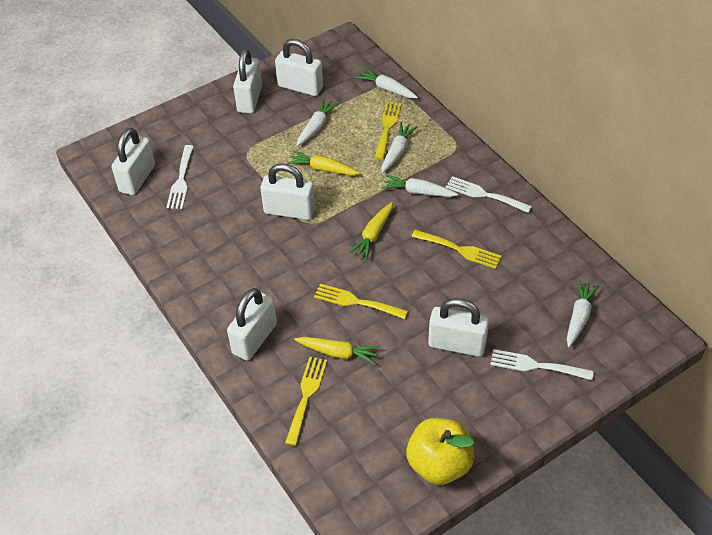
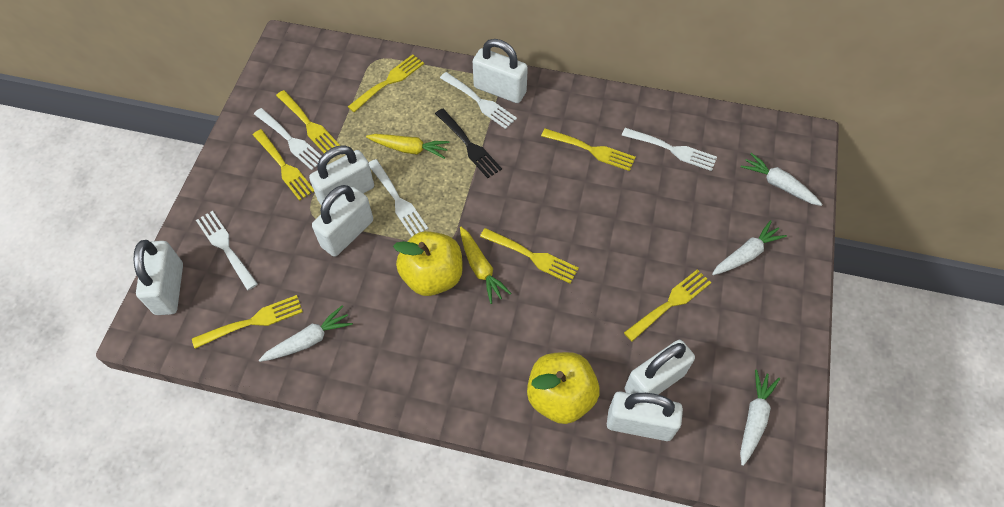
black fork: none = 0 -> [435,109,502,178] = 1
white carrot: [296,98,339,146] [355,68,418,99] [381,122,418,173] [382,175,458,197] [567,279,600,347] = 5 -> [259,306,353,362] [712,220,787,275] [740,369,780,466] [741,153,823,206] = 4
white fork: [166,145,194,209] [446,176,532,213] [490,349,594,380] = 3 -> [196,211,258,290] [254,108,322,170] [369,159,428,237] [440,72,517,129] [622,128,717,171] = 5
yellow apple: [406,418,474,485] = 1 -> [393,231,463,296] [527,352,600,424] = 2
yellow carrot: [287,150,360,175] [294,337,381,365] [348,202,393,260] = 3 -> [366,134,450,159] [460,227,512,304] = 2
yellow fork: [285,357,327,446] [314,284,408,319] [375,102,401,160] [412,230,502,269] = 4 -> [192,295,303,349] [253,129,314,201] [276,90,340,153] [348,54,424,112] [480,228,579,284] [541,128,636,171] [624,269,711,341] = 7

